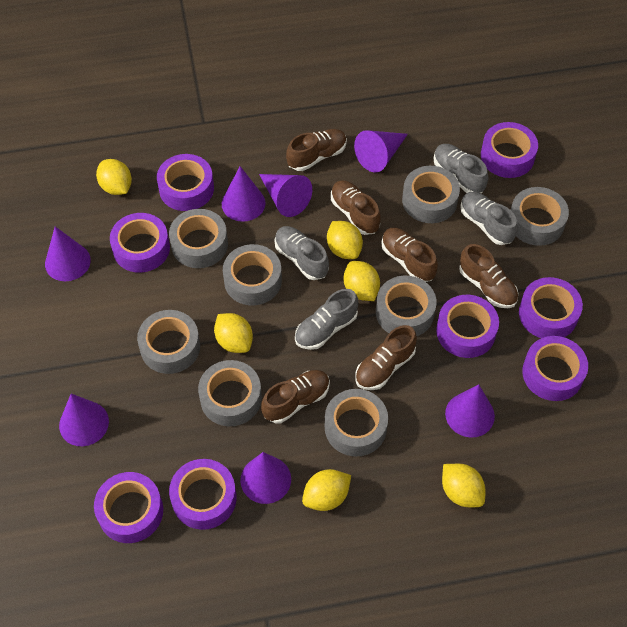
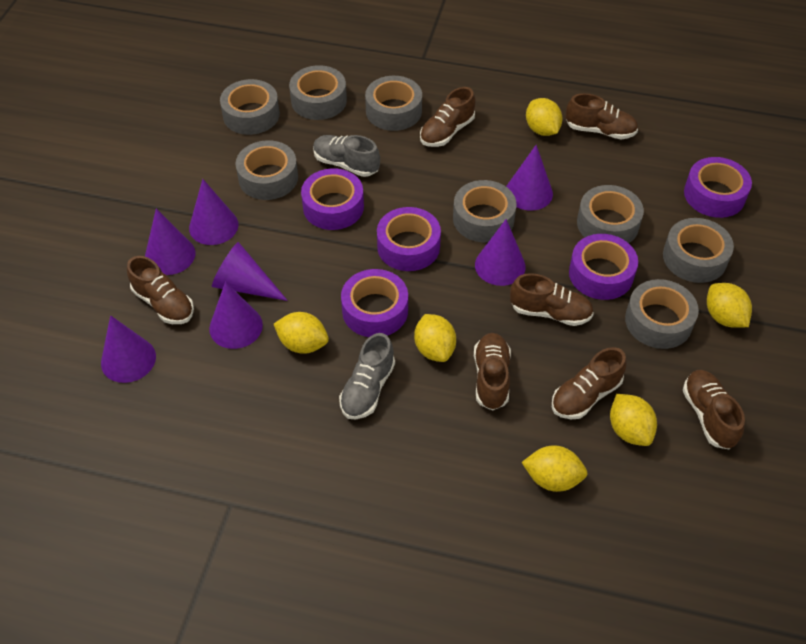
brown shoe: [261,370,330,423] [286,129,347,171] [331,180,381,235] [355,325,417,390] [382,228,438,282] [459,244,518,308] = 6 -> [127,256,194,324] [420,87,475,147] [474,333,511,411] [510,273,594,326] [552,347,627,419] [566,93,638,139] [683,370,745,449] = 7
grey shoe: [275,226,329,280] [295,289,358,350] [433,144,488,193] [460,192,518,245] = 4 -> [313,135,380,177] [339,333,395,419] = 2
purple tape: [94,472,163,543] [110,213,170,273] [157,154,214,211] [169,459,237,530] [436,295,499,358] [481,122,538,178] [519,277,583,338] [522,336,588,401] = 8 -> [301,168,364,230] [341,269,408,337] [377,207,441,271] [569,234,638,300] [684,157,752,218] = 5

